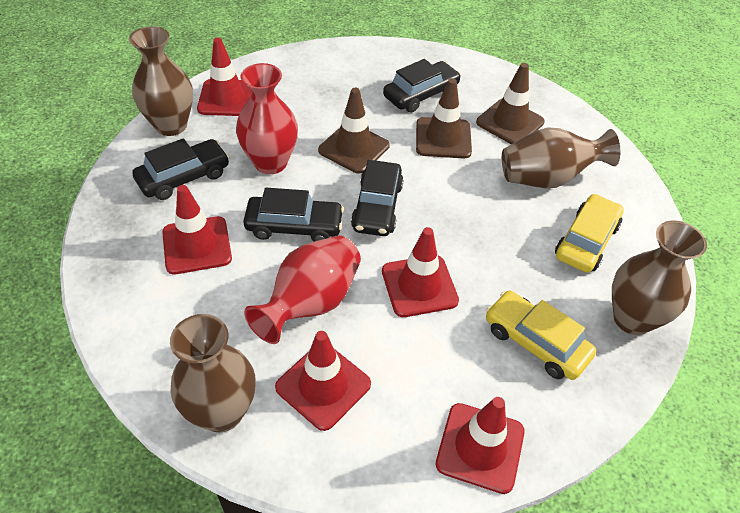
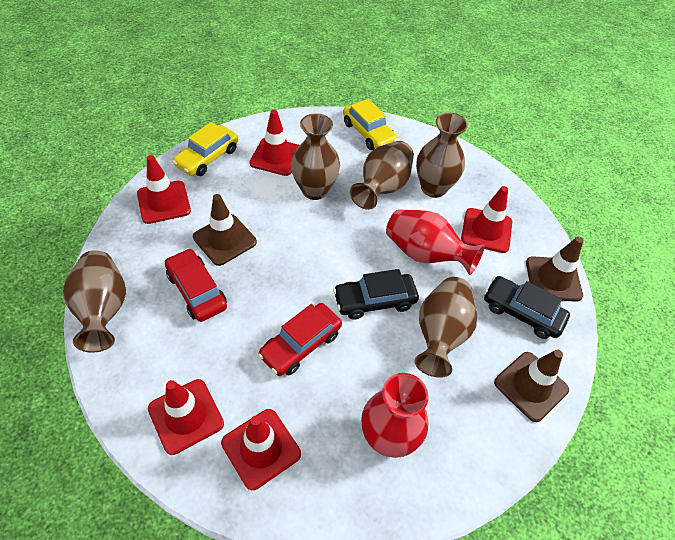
black car: [132,138,229,200] [243,188,344,241] [351,160,404,236] [383,59,461,113] = 4 -> [333,269,419,320] [484,276,570,339] = 2
brown vase: [129,26,193,136] [170,314,255,432] [502,127,620,188] [612,221,707,335] = 4 -> [63,250,126,353] [291,113,340,200] [350,141,414,210] [414,277,477,378] [416,113,468,198] = 5
red car: none = 0 -> [165,248,227,322] [258,303,342,376] = 2

